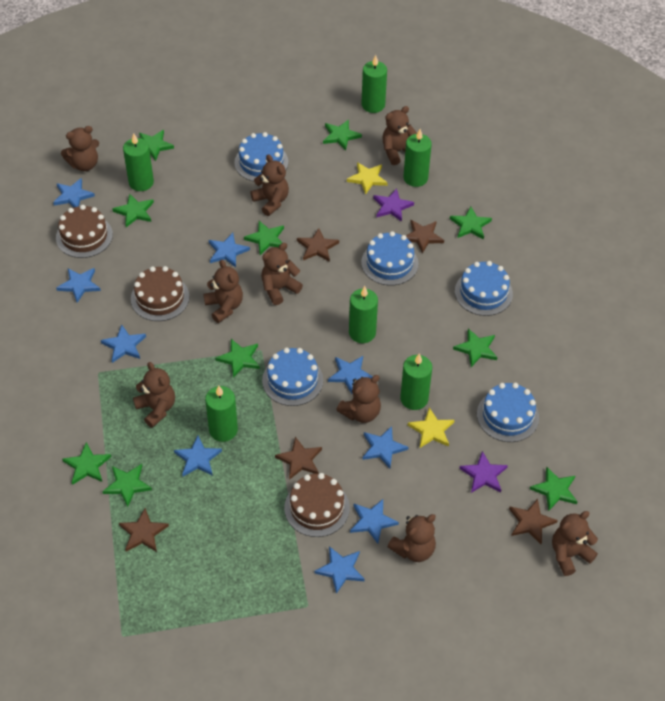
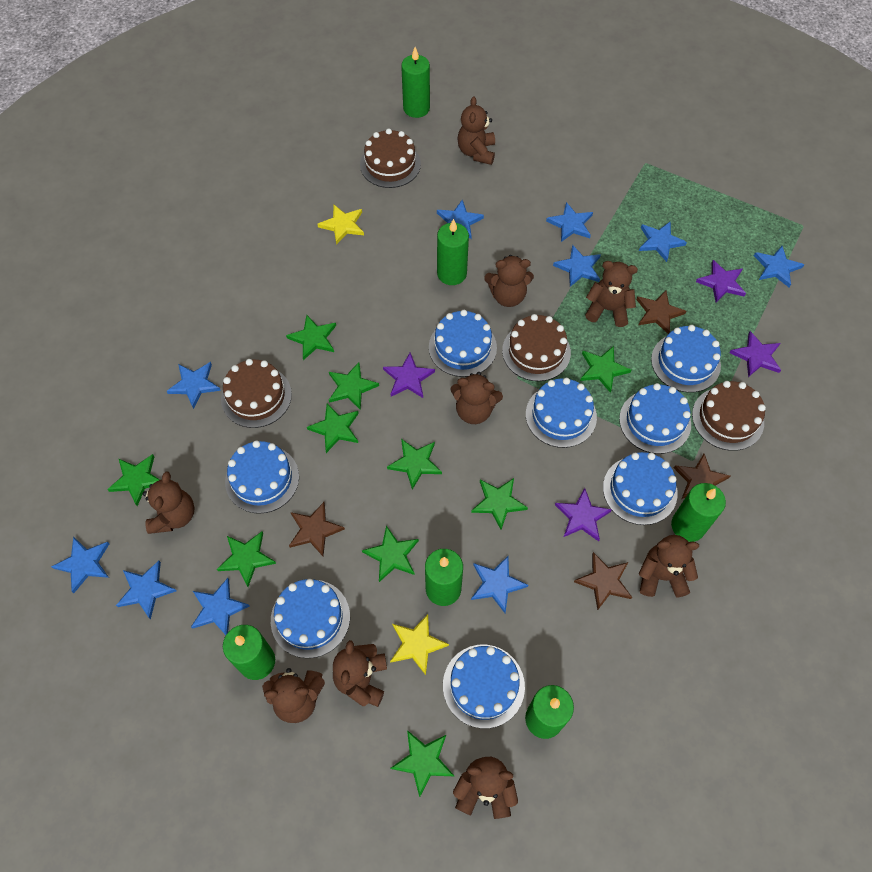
blue cake: [234,132,288,181] [262,348,323,406] [361,231,418,286] [455,261,513,316] [477,383,539,442] = 5 -> [225,441,299,514] [271,579,350,658] [429,310,497,377] [443,645,525,729] [526,378,597,448] [603,452,678,525] [619,383,691,454] [651,325,721,393] = 8
blue star: [53,178,95,208] [56,268,101,303] [101,325,146,363] [174,436,222,476] [209,233,250,267] [314,546,365,594] [328,356,373,394] [350,499,399,544] [362,426,408,468] = 9 -> [51,536,109,593] [116,561,177,619] [166,362,221,409] [191,578,250,635] [437,200,484,239] [471,556,528,613] [546,202,593,242] [553,245,601,287] [639,221,687,262] [754,246,804,287] = 10
brown cake: [56,205,113,258] [131,266,189,321] [284,473,350,537] = 3 -> [221,359,292,428] [360,129,421,188] [502,314,571,381] [692,381,766,451] = 4
brown star: [119,508,169,552] [275,437,322,480] [297,228,339,262] [406,220,444,254] [509,499,558,544] = 5 -> [289,502,345,556] [574,552,632,610] [636,291,686,334] [674,454,730,499] = 4
purple star: [373,188,414,222] [459,451,508,493] = 2 -> [383,353,435,398] [555,488,612,541] [696,260,746,302] [730,331,781,377] = 4

